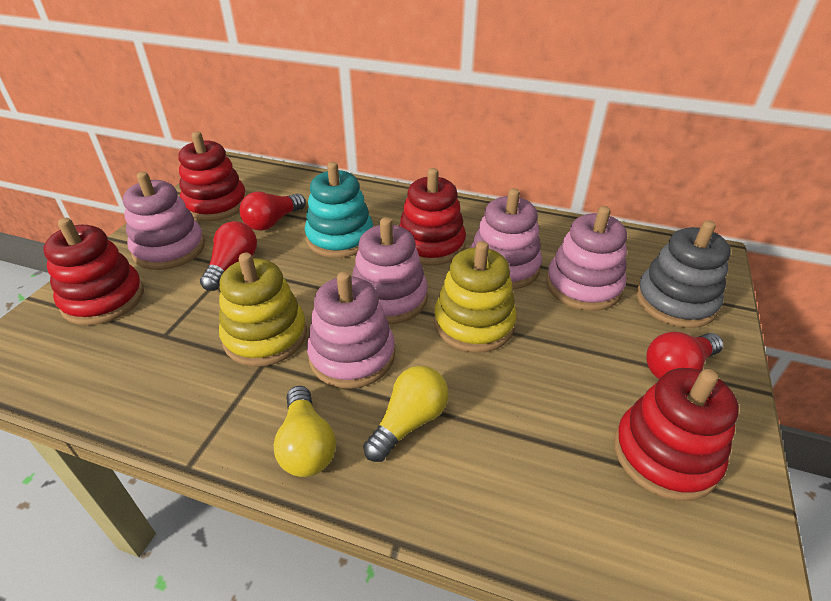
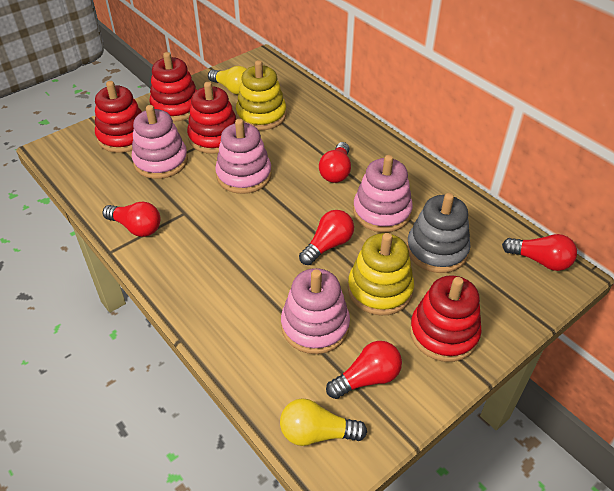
pink stacking toy: [123,172,205,270] [307,271,395,389] [352,217,428,324] [470,188,542,290] [546,206,627,311] = 5 -> [132,105,188,179] [215,119,272,194] [281,268,350,354] [353,155,413,232] = 4
red light bulb: [200,221,257,291] [239,192,306,231] [646,332,723,379] = 3 -> [103,202,160,237] [299,210,354,265] [319,142,351,183] [326,341,402,399] [502,234,577,271] = 5
turquoise stacking toy: [305,162,373,258] = 1 -> none = 0

